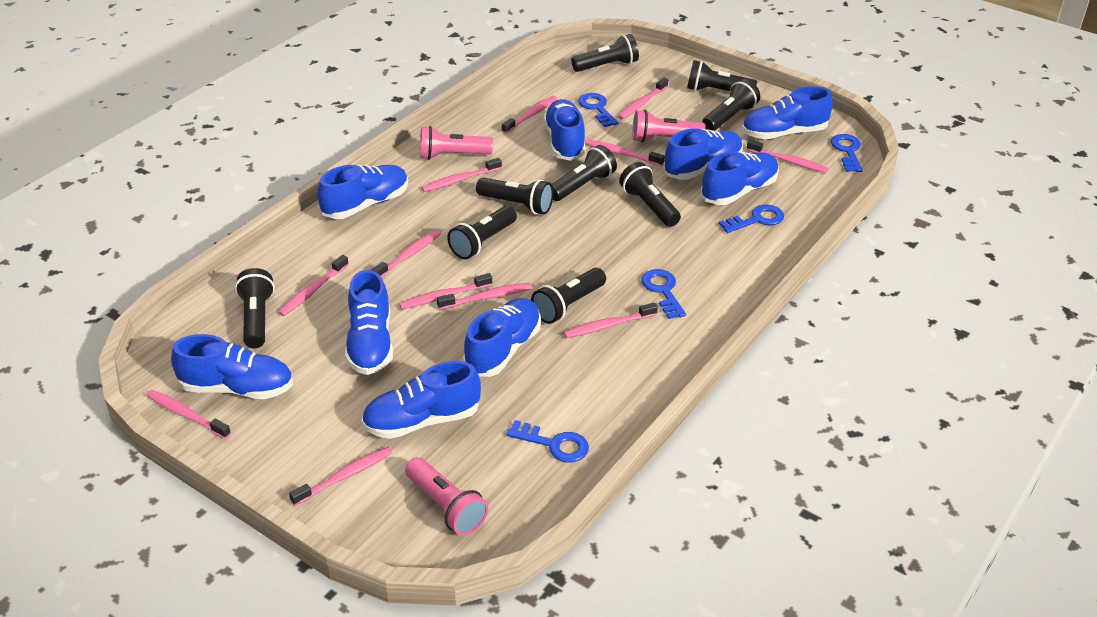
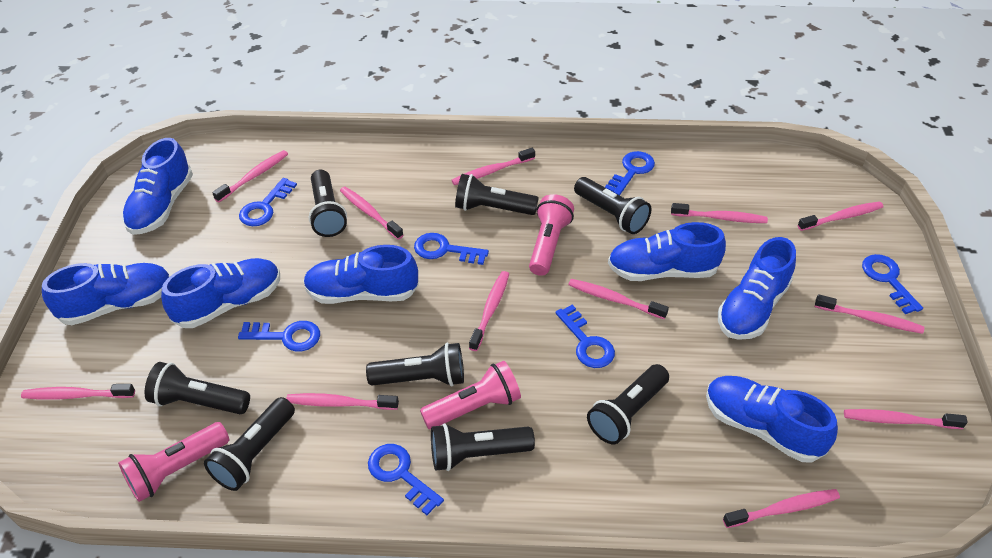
black flashlight: [235,268,275,348] [447,206,517,259] [476,177,554,214] [531,268,606,324] [552,145,617,201] [571,34,639,72] [619,162,681,227] [687,60,757,91] [702,79,760,131] = 9 -> [145,362,250,414] [204,397,295,491] [309,169,347,237] [366,343,464,386] [431,423,535,471] [455,174,539,215] [574,177,651,234] [587,364,669,444] = 8
blue key: [506,420,589,462] [578,93,619,127] [642,269,686,319] [719,204,784,233] [831,134,863,172] = 5 -> [238,321,320,352] [239,178,297,226] [368,444,444,515] [414,233,489,265] [555,305,615,368] [605,151,655,196] [862,254,923,314] = 7
blue shoe: [171,334,293,399] [318,164,408,219] [345,270,393,375] [361,361,481,439] [463,298,541,377] [543,99,586,161] [664,128,743,180] [701,152,779,205] [742,86,833,139] = 9 -> [42,263,170,325] [122,138,193,235] [161,258,280,328] [303,245,419,304] [608,222,726,281] [706,376,838,462] [718,237,796,340] = 7

